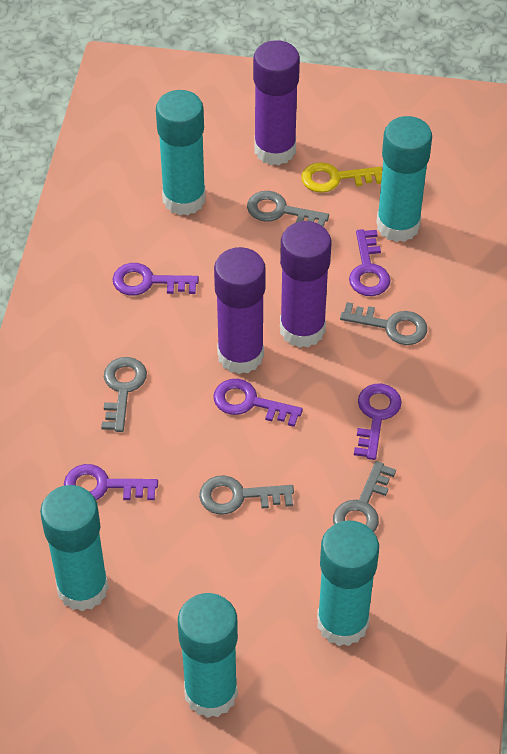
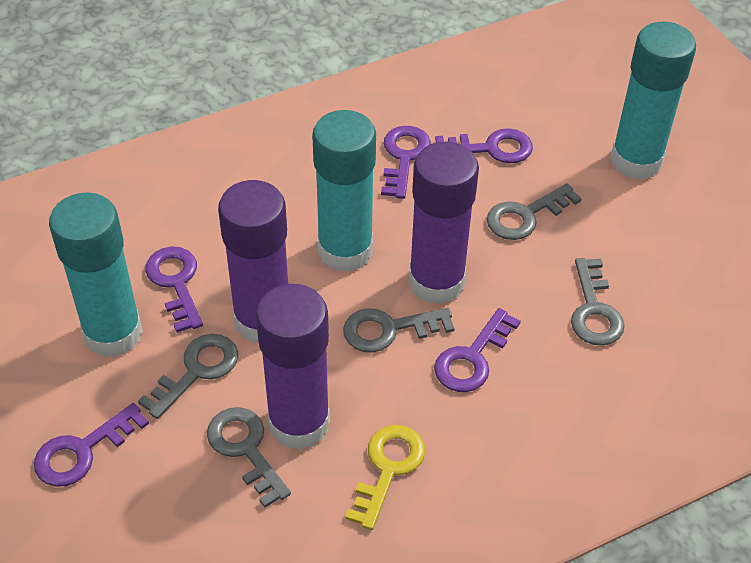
turquoise glue stick: [40,485,109,611] [156,90,206,215] [178,593,238,718] [317,520,379,646] [376,116,432,242] = 5 -> [49,193,143,358] [312,110,376,272] [610,22,696,179] = 3

